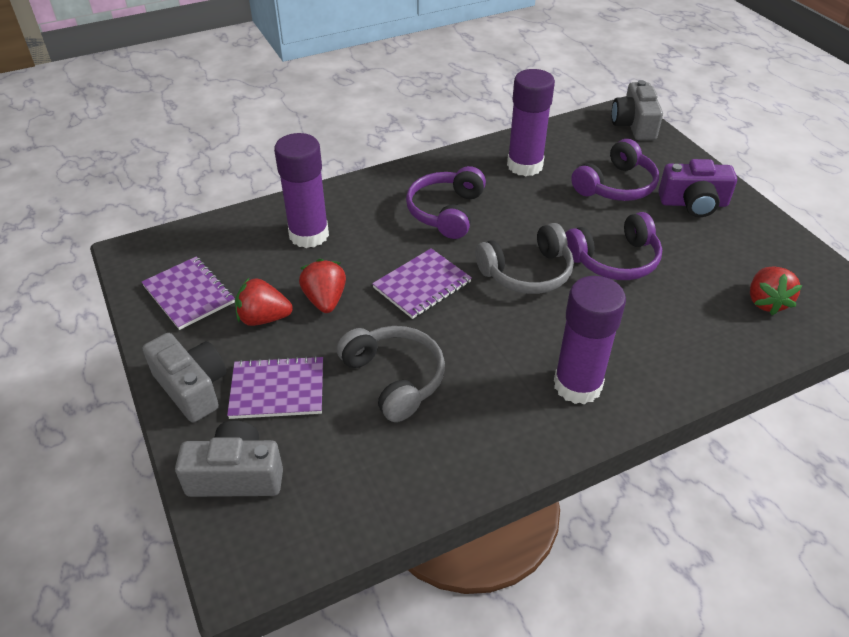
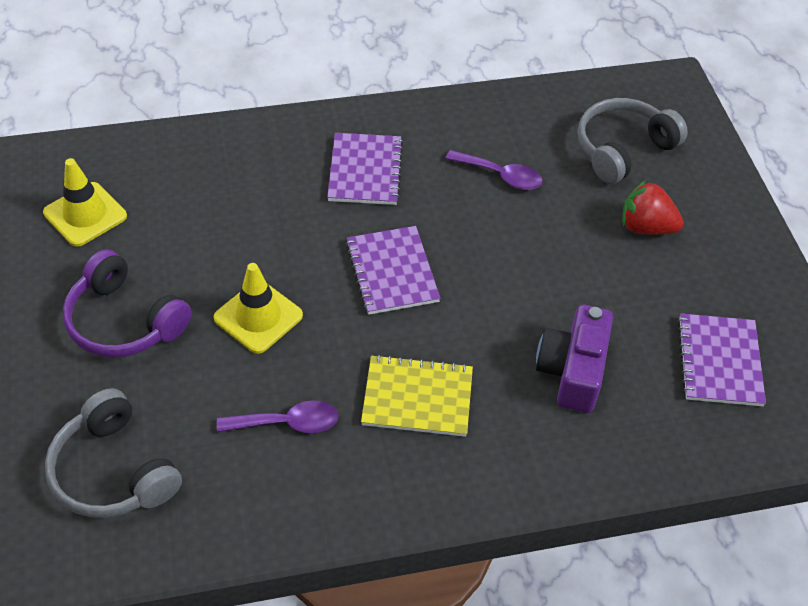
grey camera: [143,333,227,423] [175,420,283,497] [611,80,663,140] = 3 -> none = 0
purple glue stick: [274,133,329,248] [507,69,555,176] [554,276,626,404] = 3 -> none = 0
purple headphones: [406,166,486,239] [565,212,662,280] [571,139,659,201] = 3 -> [63,249,192,357] = 1
purple spoon: none = 0 -> [217,401,339,433] [445,150,543,190] = 2
red strawberry: [235,278,293,326] [299,259,346,313] [750,267,803,315] = 3 -> [622,180,684,235] = 1
yellow notebook: none = 0 -> [361,354,473,437] = 1
yellow traffic cone: none = 0 -> [43,158,127,247] [213,263,303,354] = 2

